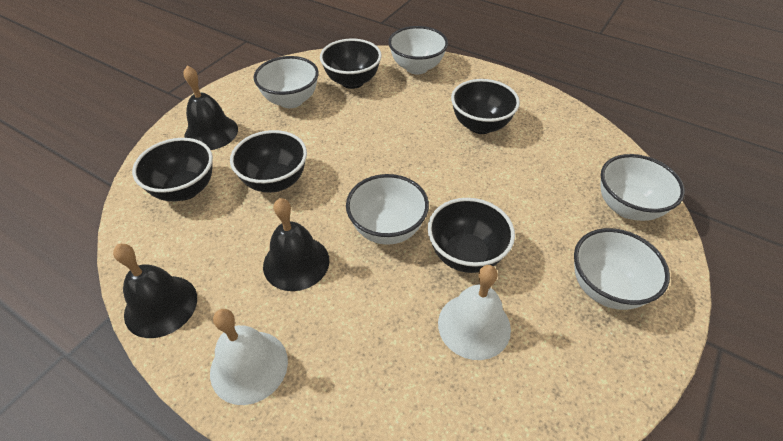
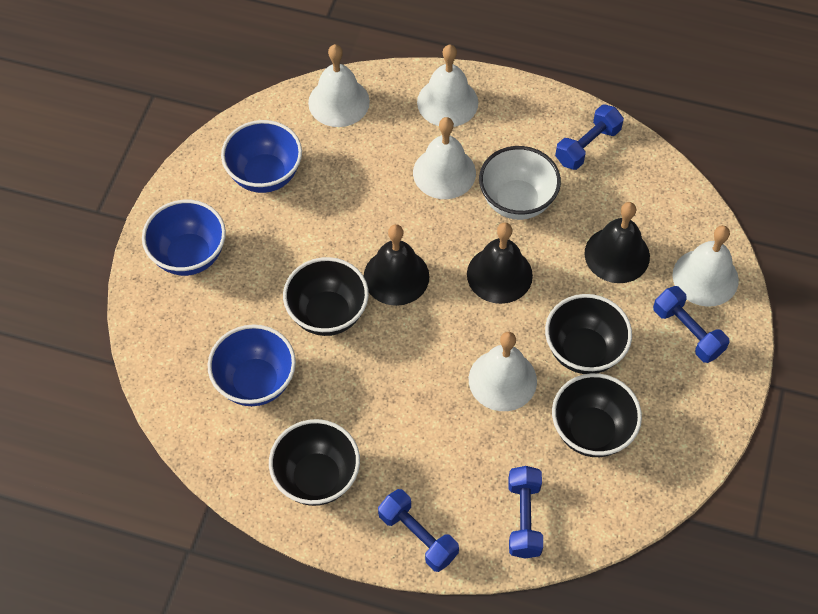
black bowl: [132,138,213,201] [230,130,307,193] [320,39,382,89] [428,198,515,273] [451,79,520,134] = 5 -> [269,419,360,506] [283,257,369,336] [545,294,632,374] [552,373,642,457] = 4
blue bowl: none = 0 -> [142,200,226,276] [208,324,296,406] [221,120,302,193] = 3
blue dumbbell: none = 0 -> [378,489,459,572] [508,466,543,559] [555,105,624,170] [653,286,729,363] = 4
white bell: [210,309,288,405] [438,265,511,360] = 2 -> [308,44,370,127] [413,117,476,199] [417,45,478,127] [469,332,537,411] [672,225,739,307] = 5
white bowl: [254,56,319,108] [346,174,429,245] [388,26,448,74] [574,228,670,310] [600,154,685,221] = 5 -> [479,146,561,220] = 1

